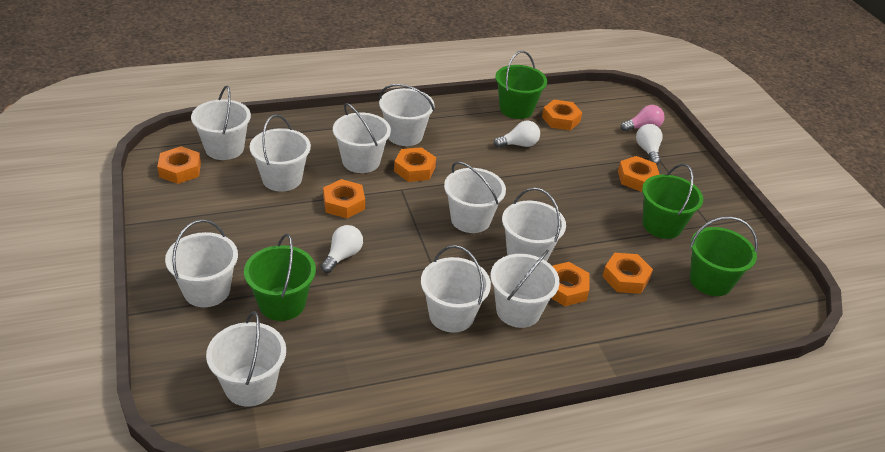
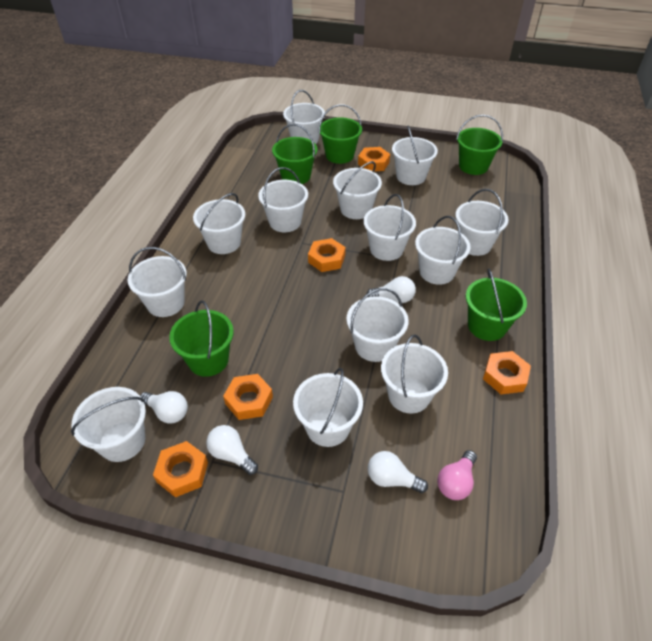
green bucket: [244,234,316,321] [495,51,547,119] [642,164,703,239] [690,216,758,296] = 4 -> [169,300,234,377] [272,124,318,184] [319,104,362,164] [456,115,503,175] [466,269,527,341] = 5
orange nut: [157,146,201,184] [323,179,365,218] [394,147,436,182] [542,100,582,130] [551,262,590,306] [602,253,653,294] [618,156,660,192] = 7 -> [153,441,208,497] [223,374,273,420] [308,238,346,272] [358,147,390,171] [483,351,531,394] = 5
white bucket: [165,219,238,307] [191,86,251,160] [206,311,286,406] [250,114,311,192] [333,103,391,173] [379,84,434,146] [421,245,491,333] [444,161,506,233] [490,250,560,328] [502,188,566,261] = 10 -> [71,387,146,462] [128,247,187,317] [193,193,245,254] [258,167,308,232] [283,90,325,144] [293,368,363,447] [333,161,382,219] [346,288,409,362] [363,194,416,261] [381,334,448,413] [392,125,438,185] [415,216,471,285] [455,189,509,256] = 13
white light bulb: [321,225,363,273] [494,121,540,148] [636,124,663,165] = 3 -> [140,391,188,424] [206,425,258,475] [367,276,416,303] [368,451,428,493] = 4

